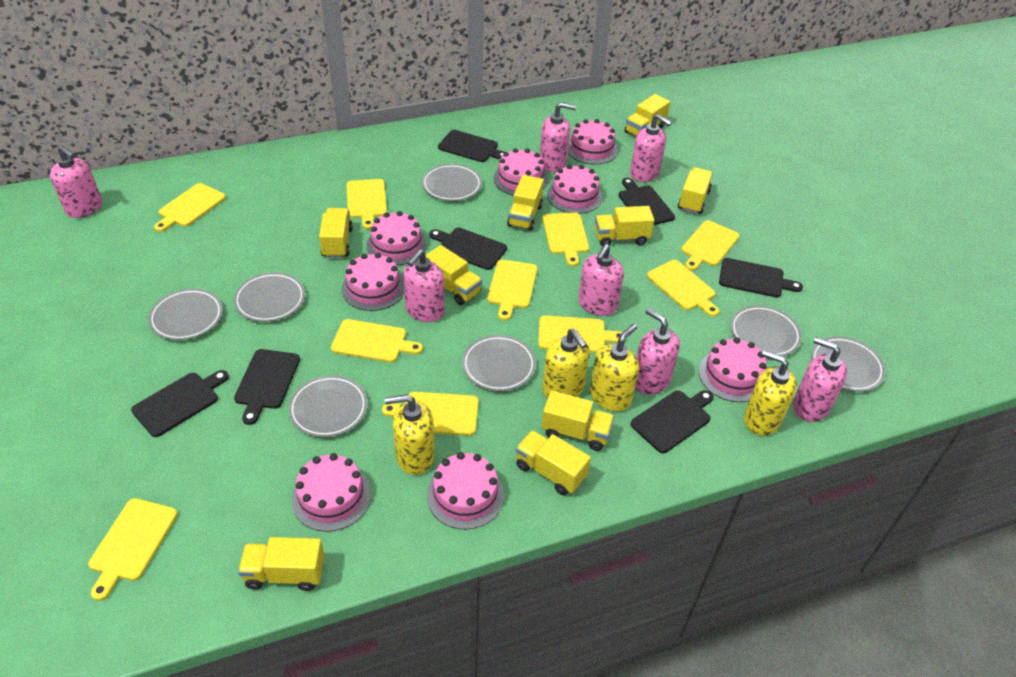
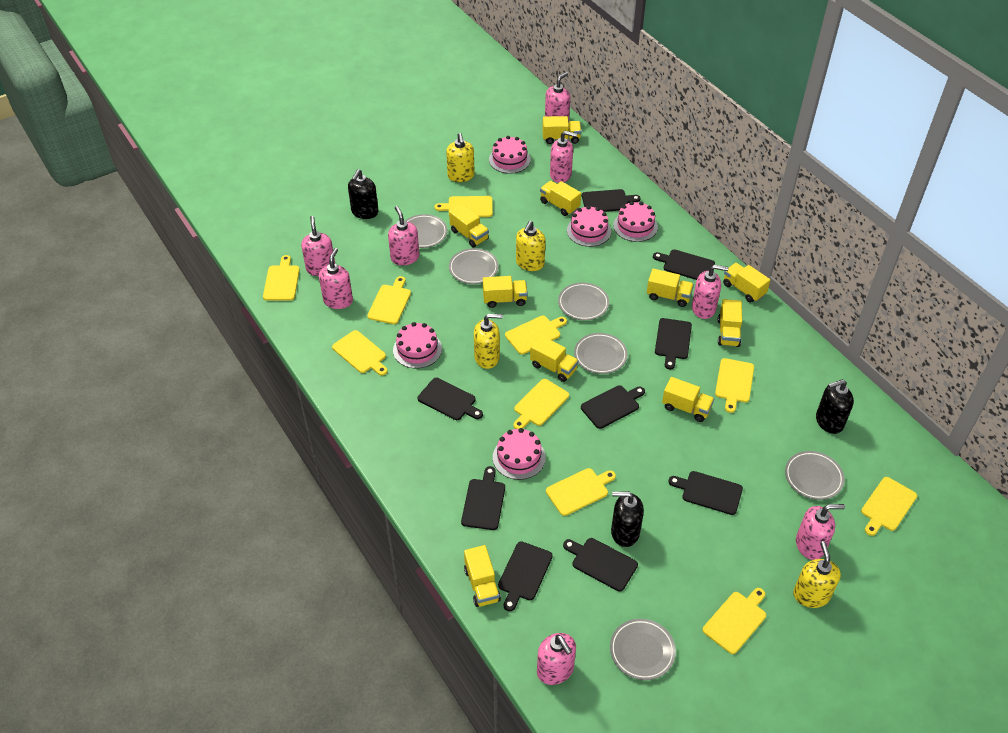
black cutting board: [131,370,229,437] [234,349,300,425] [429,228,507,270] [438,130,505,162] [618,178,675,225] [631,390,714,453] [719,258,803,298] = 7 -> [418,378,483,420] [461,466,505,530] [498,541,553,611] [563,538,638,591] [581,385,645,429] [582,189,641,212] [653,249,715,280] [655,318,692,369] [669,471,743,515] = 9
black soap dispenser: none = 0 -> [348,169,378,219] [611,491,644,547] [816,379,854,434] = 3
grey plate: [148,289,223,340] [234,272,305,322] [288,375,368,437] [422,164,482,201] [462,335,536,391] [730,305,802,356] [811,336,885,392] = 7 -> [405,214,447,248] [449,248,498,284] [558,283,609,320] [574,333,628,374] [610,619,676,680] [785,451,844,500] = 6
pink cake: [292,453,371,532] [342,253,404,311] [366,211,427,265] [427,452,504,530] [494,148,548,196] [547,164,603,214] [568,119,618,165] [699,337,767,402] = 8 -> [393,322,442,369] [489,136,531,174] [493,428,546,480] [567,206,611,247] [613,201,658,242] = 5
pink soap dispenser: [50,145,102,218] [403,249,445,322] [540,102,576,172] [578,244,624,316] [630,114,672,182] [635,308,680,395] [793,337,847,422] = 7 -> [301,216,335,276] [319,248,353,309] [388,206,419,266] [537,633,576,685] [545,72,570,123] [550,131,577,183] [692,265,729,319] [796,504,845,560] = 8
yellow truck: [238,537,325,591] [319,208,353,258] [425,245,482,305] [507,175,544,231] [516,430,591,496] [542,390,615,451] [595,206,654,246] [625,94,670,136] [678,167,713,214] = 9 -> [449,204,489,248] [464,545,501,607] [483,276,528,308] [530,335,579,382] [540,181,581,216] [542,116,581,144] [647,269,694,307] [662,377,714,422] [718,299,742,347] [723,263,771,303] = 10

